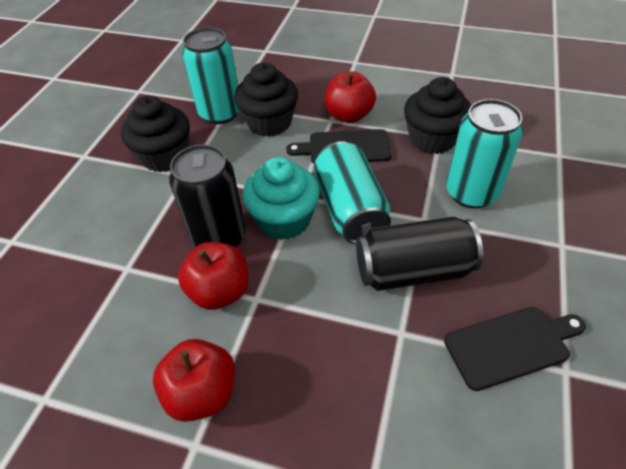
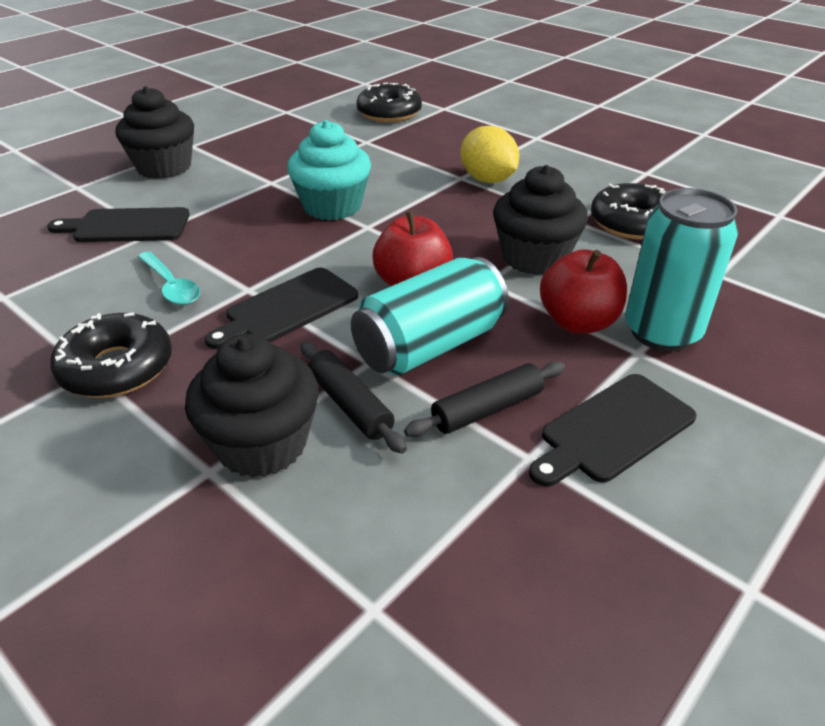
black can: [169,145,246,248] [356,216,483,291] = 2 -> none = 0
black cutting board: [286,129,392,164] [444,307,586,391] = 2 -> [47,207,190,242] [205,268,358,349] [529,374,697,487] = 3
black donut: none = 0 -> [50,312,172,398] [357,82,422,122] [591,183,666,240] = 3
black rolling pin: none = 0 -> [301,342,407,454] [404,361,565,437] = 2
red apple: [153,339,235,422] [178,242,249,310] [325,71,376,123] = 3 -> [372,211,453,286] [540,249,627,333] = 2
turquoise can: [182,27,239,125] [313,141,391,244] [446,99,523,209] = 3 -> [351,257,509,376] [625,188,738,351] = 2
turquoise spoon: none = 0 -> [138,251,200,305] = 1
yellow lemon: none = 0 -> [460,126,519,183] = 1

